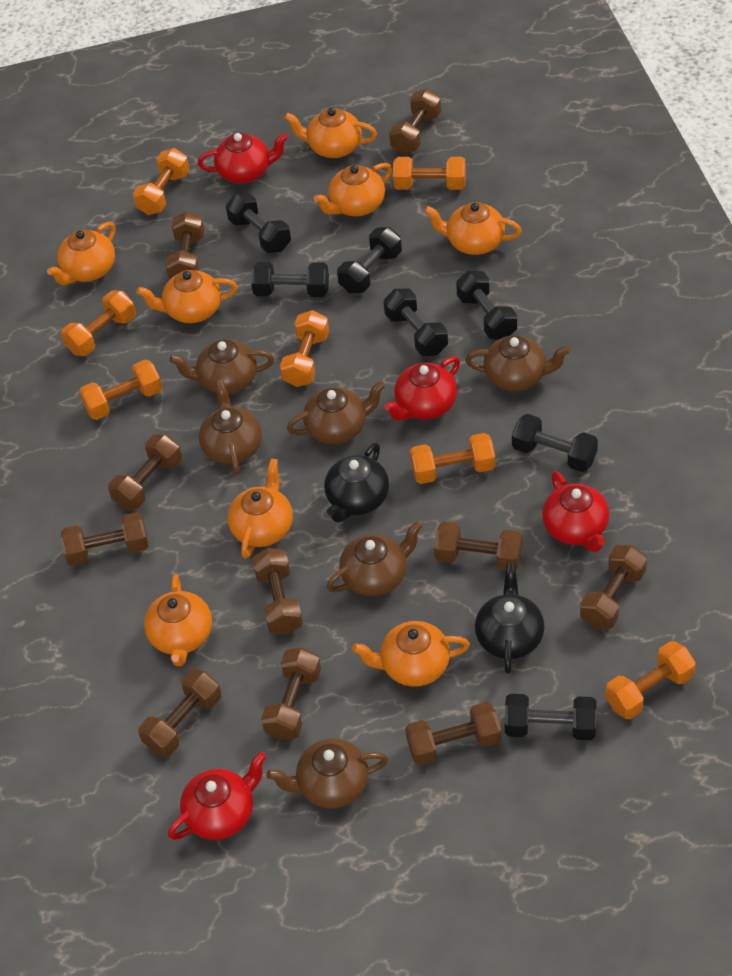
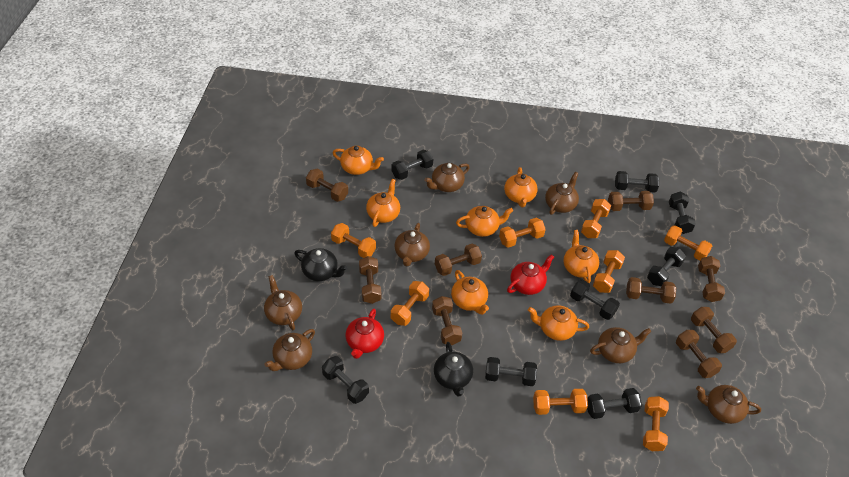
black dumbbell: [226,193,291,253] [251,262,329,297] [337,227,402,293] [384,288,448,356] [456,271,517,340] [505,694,597,740] [512,414,598,472] = 7 -> [322,356,369,404] [391,149,434,180] [485,357,537,386] [570,280,620,320] [587,388,642,419] [615,171,659,193] [647,247,686,286] [669,192,696,234] = 8
brown dumbbell: [61,512,148,566] [108,434,182,510] [138,669,221,757] [166,211,204,279] [252,548,303,634] [261,648,321,740] [389,89,441,154] [405,702,502,766] [434,522,522,570] [580,545,647,629] = 10 -> [306,169,348,202] [359,256,381,304] [432,296,462,345] [435,244,482,276] [608,191,654,211] [626,277,676,304] [676,330,722,378] [691,307,737,353] [698,256,725,302] = 9
brown teapot: [169,339,274,394] [199,380,262,475] [266,738,388,809] [287,381,385,444] [327,521,422,596] [465,335,570,391] = 6 -> [264,275,302,330] [264,329,315,371] [394,223,430,267] [424,163,470,192] [545,172,579,215] [590,327,651,363] [696,385,761,424] = 7
orange dumbbell: [61,290,136,356] [79,360,162,420] [133,148,190,215] [280,310,329,387] [393,157,466,190] [410,433,495,484] [605,641,696,719] = 7 -> [331,223,376,258] [391,281,429,326] [499,218,546,248] [533,389,588,415] [581,199,611,238] [593,250,625,293] [643,396,669,451] [664,225,712,260] = 8
orange teapot: [47,222,115,285] [136,270,237,323] [144,574,212,667] [228,458,293,559] [284,108,377,158] [314,163,392,216] [352,621,470,687] [424,202,522,255] = 8 -> [333,146,384,175] [366,179,400,227] [451,270,489,315] [456,206,513,237] [504,167,537,207] [528,305,589,341] [563,230,599,283] = 7
red teapot: [168,752,266,840] [198,133,288,183] [384,356,460,421] [542,471,609,552] = 4 -> [346,309,384,359] [507,254,554,295] = 2

